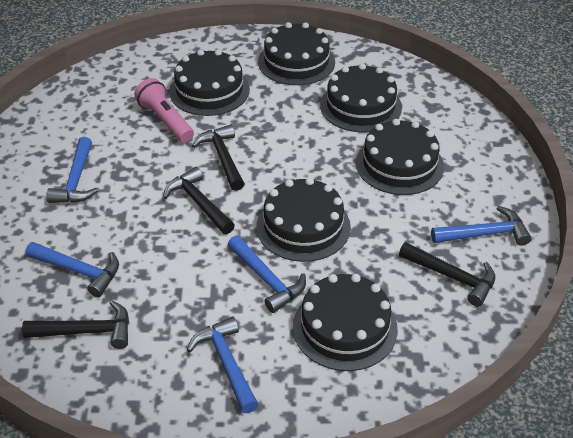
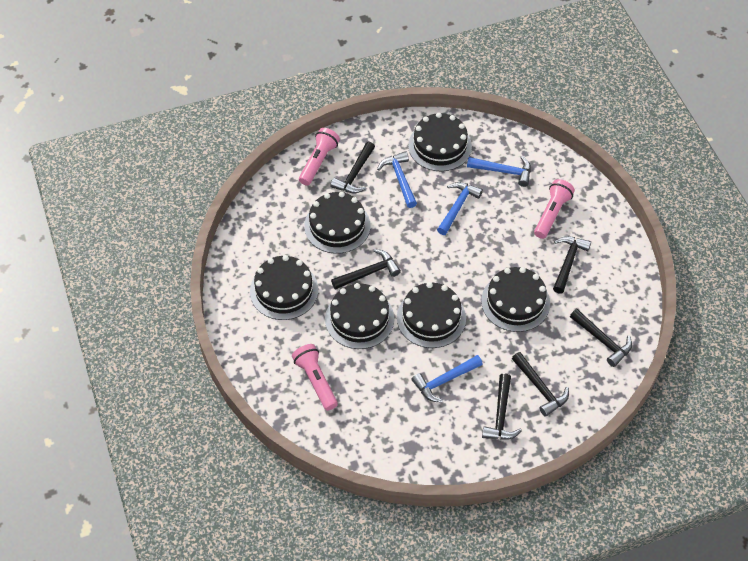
black hammer: [22,300,129,349] [163,167,235,234] [192,125,245,191] [399,242,495,307] = 4 -> [330,142,375,193] [331,249,401,290] [482,373,522,440] [512,352,569,417] [553,236,591,294] [570,309,632,367] = 6
blue hammer: [25,242,119,298] [47,137,98,203] [187,316,259,413] [227,235,306,313] [431,206,531,246] = 5 -> [377,151,417,208] [412,355,483,403] [437,182,483,235] [467,156,531,187] = 4
pink flashlight: [134,78,194,143] = 1 -> [292,344,338,411] [299,128,340,186] [534,179,575,239] = 3

